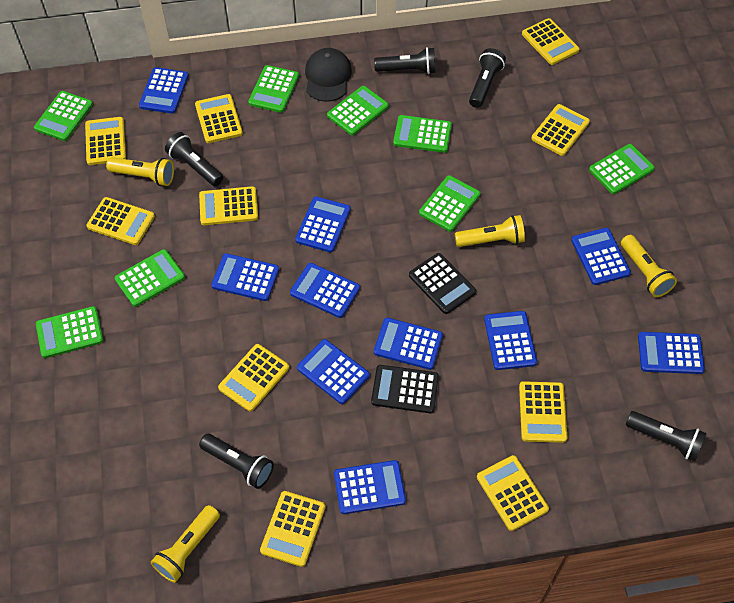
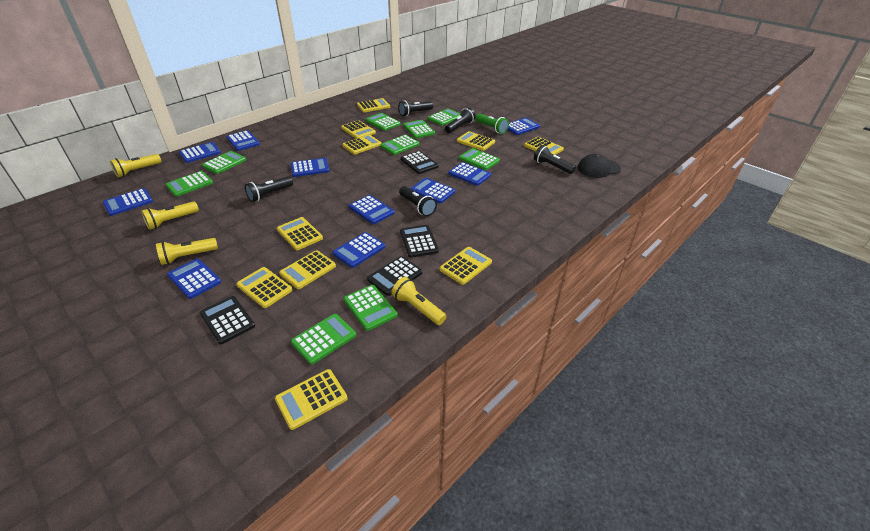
black calculator: [371,365,439,413] [409,253,476,314] = 2 -> [200,296,255,344] [367,256,423,296] [400,151,439,174] [400,225,439,258] = 4
green calculator: [34,91,93,141] [36,306,103,358] [115,249,185,307] [248,65,299,113] [327,86,389,136] [393,115,452,153] [419,175,480,232] [589,144,655,194] = 8 -> [166,171,213,197] [202,151,246,174] [291,314,356,365] [343,285,398,331] [366,113,400,131] [380,135,419,155] [403,120,435,138] [428,109,461,126] [459,148,500,170] = 9
green flashlight: none = 0 -> [476,114,509,134] = 1

